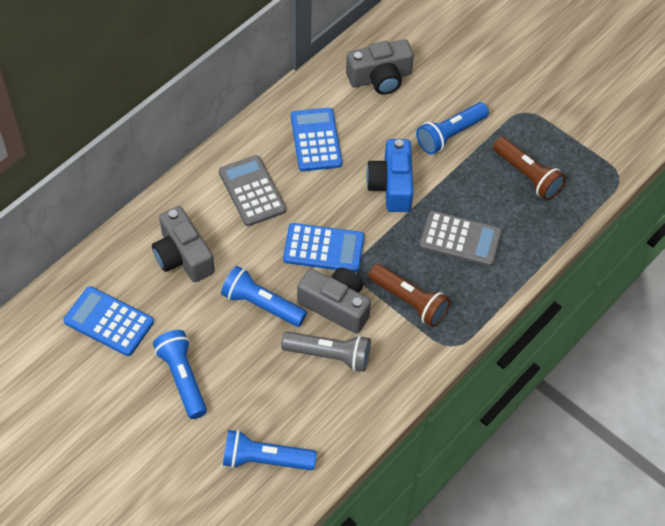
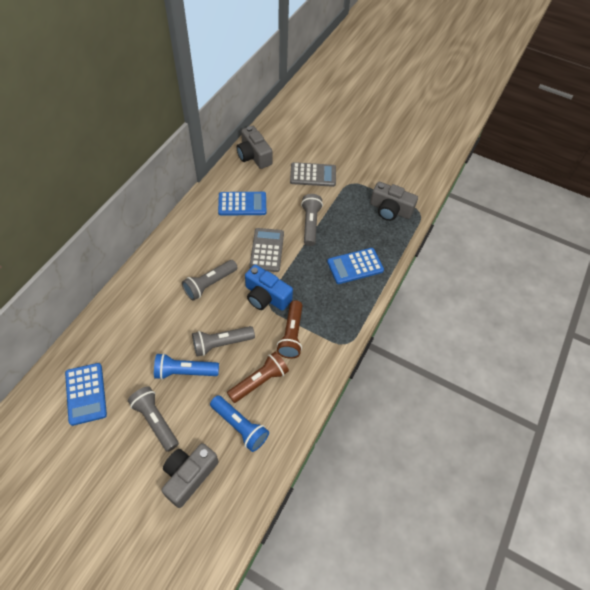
blue flashlight: [153,330,207,419] [221,266,307,327] [223,430,317,470] [416,102,489,154] = 4 -> [154,353,219,380] [210,395,269,452] = 2
grey flashlight: [281,331,371,372] = 1 -> [128,386,179,452] [182,260,238,301] [192,326,255,357] [301,194,323,246] = 4

